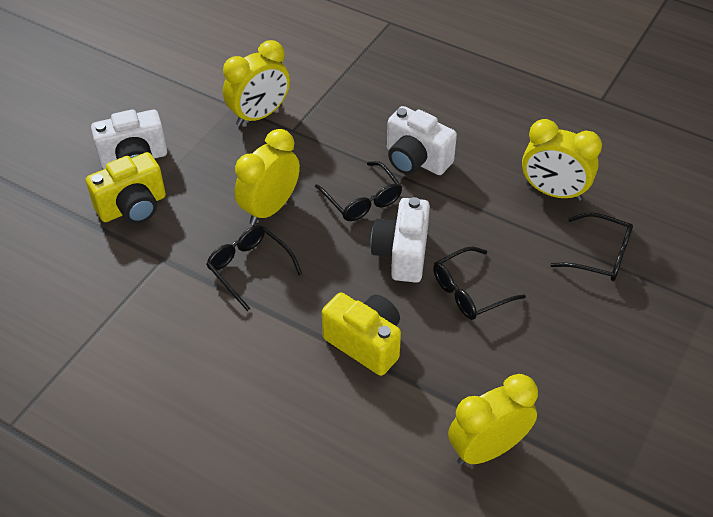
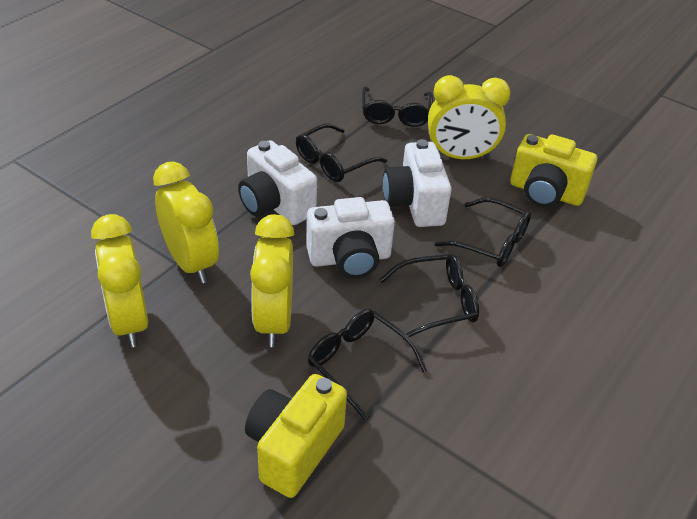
black glasses: [206,225,302,311] [315,161,402,221] [433,247,526,320] [550,213,633,281] = 4 -> [296,124,388,182] [308,309,427,420] [362,86,433,127] [379,254,479,340] [434,198,531,267] = 5

